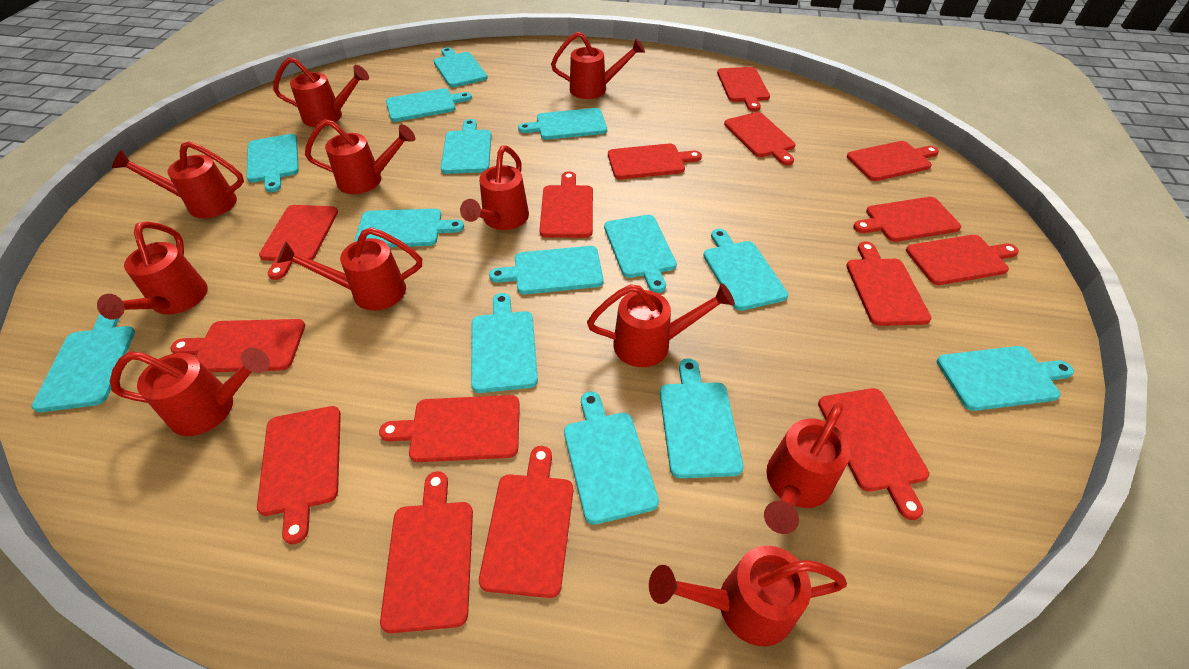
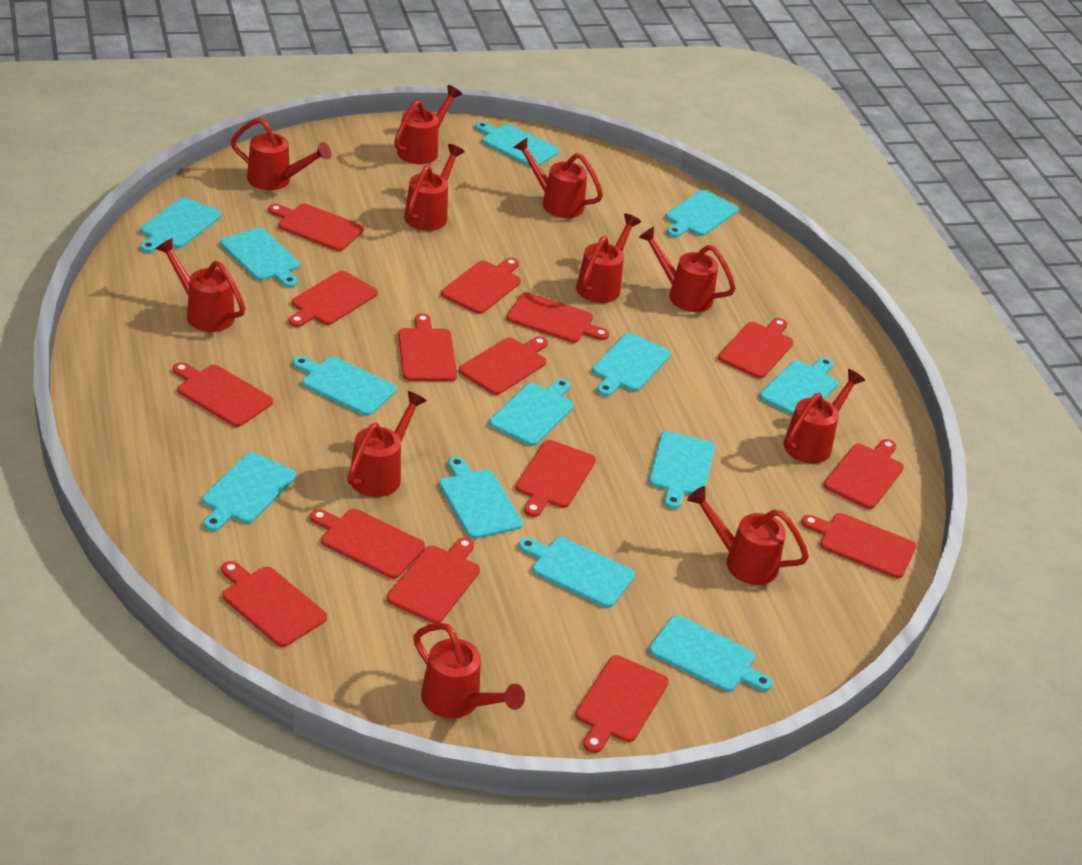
turquoise cutting board: [32,314,135,412] [247,134,299,192] [354,209,464,247] [386,88,472,122] [434,47,487,87] [441,119,491,174] [471,293,538,393] [489,246,603,294] [518,108,607,140] [564,392,659,525] [604,215,677,293] [660,359,744,478] [703,229,788,311] [937,346,1074,411] = 14 -> [140,197,222,253] [202,452,296,531] [220,227,300,288] [293,356,397,416] [439,456,523,539] [475,122,559,167] [489,379,574,446] [518,537,635,608] [592,333,671,396] [649,431,715,509] [649,615,772,692] [665,190,739,237] [759,357,839,416] = 13

